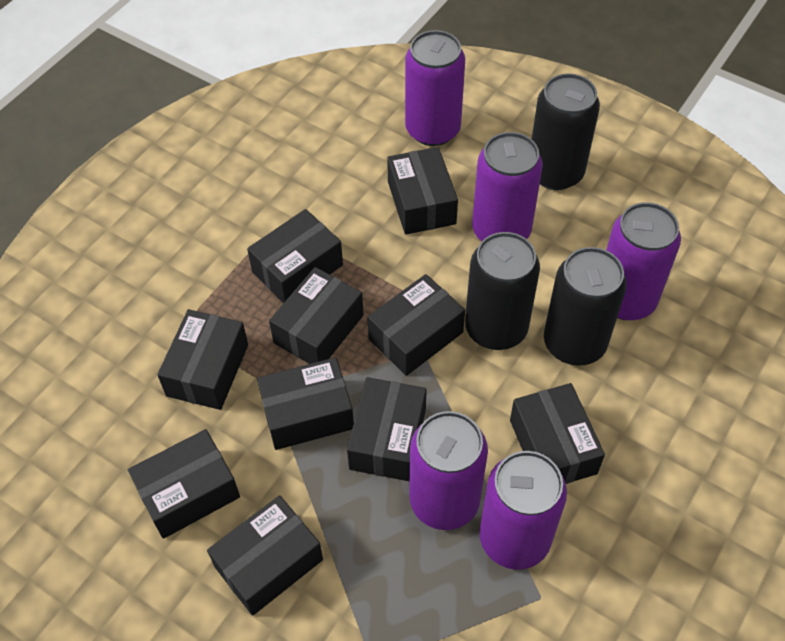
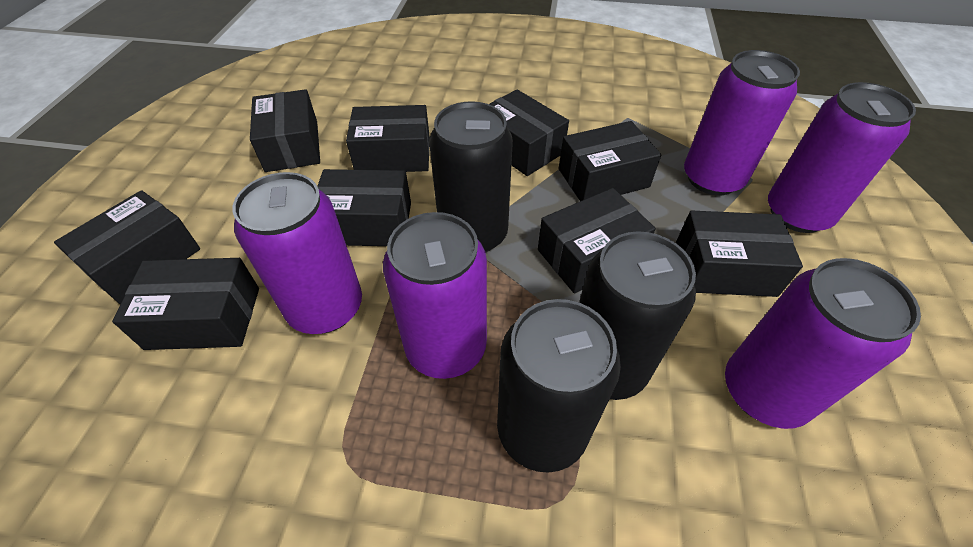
black box: [128,429,240,539] [157,309,248,410] [207,495,323,616] [247,209,343,303] [257,357,354,450] [269,267,364,364] [347,377,427,481] [367,274,465,376] [387,147,458,235] [510,383,605,484] = 10 -> [54,190,200,304] [112,258,259,350] [250,89,320,172] [317,169,411,246] [346,105,430,172] [489,89,569,176] [538,188,656,294] [559,121,661,201] [676,211,803,297] = 9

